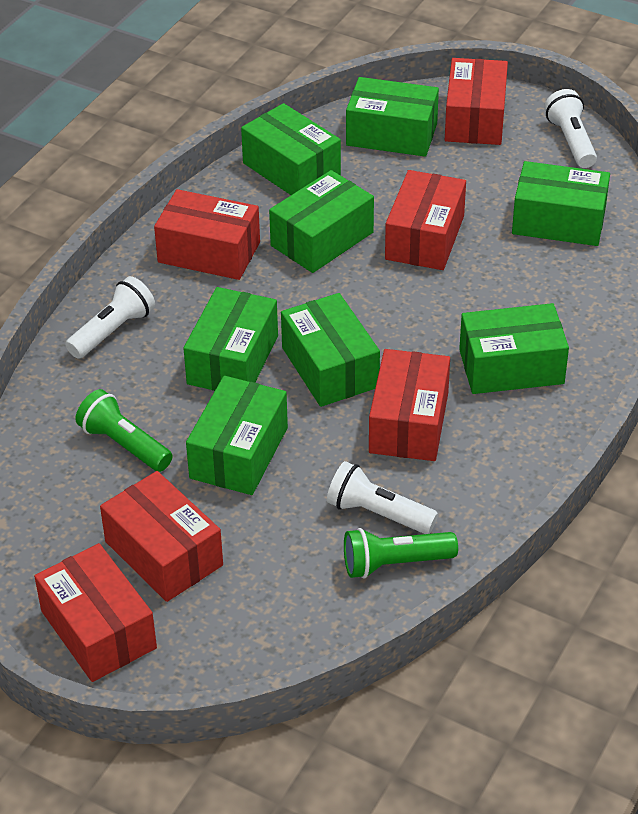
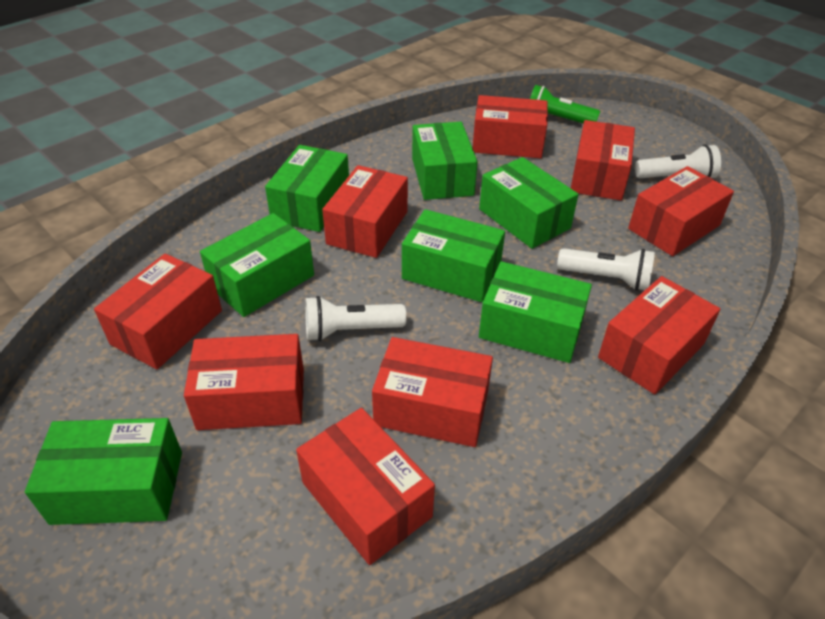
green box: [183,287,278,391] [186,376,288,495] [241,103,341,195] [269,170,374,273] [281,293,380,407] [346,77,439,157] [459,303,569,394] [512,161,610,246] = 8 -> [25,418,182,525] [200,213,314,317] [265,145,349,232] [402,209,505,302] [412,122,478,200] [479,157,579,249] [479,261,592,363] = 7
green flashlight: [75,389,173,472] [344,528,458,579] = 2 -> [530,85,600,124] = 1
red box: [34,543,157,682] [100,471,223,602] [154,189,260,280] [369,349,450,461] [385,170,466,270] [445,58,508,145] = 6 -> [94,254,222,369] [184,334,304,430] [296,408,435,565] [322,165,408,258] [372,337,493,447] [472,95,548,158] [571,120,635,201] [598,276,720,395] [628,166,734,256] = 9

